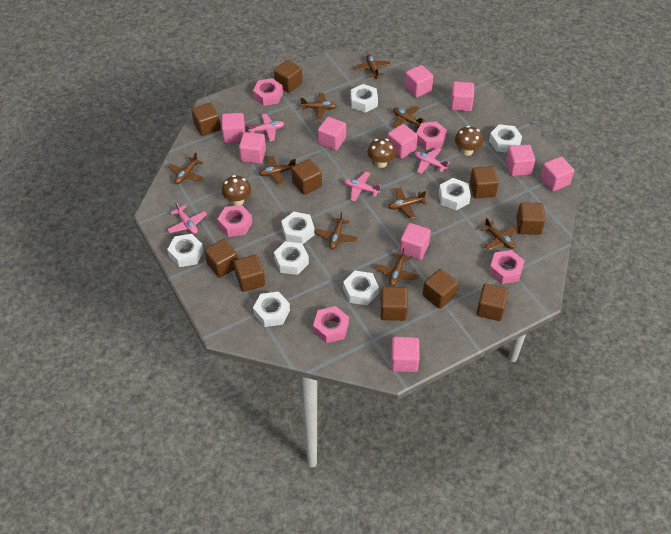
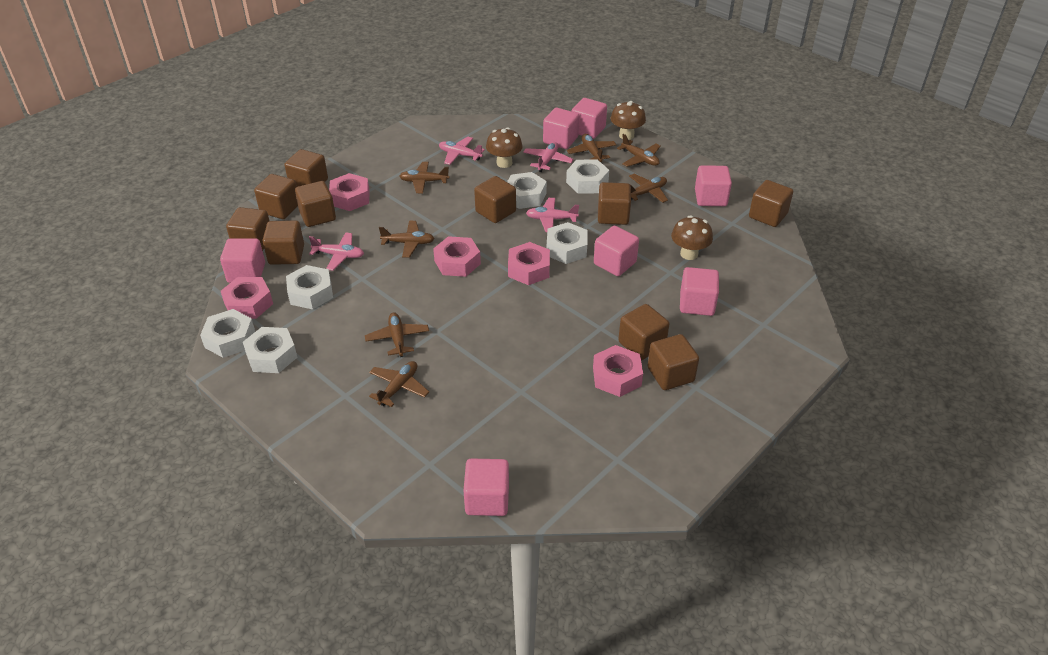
brown plane: [168,152,204,184] [259,156,296,185] [300,93,336,119] [315,212,358,249] [354,54,391,79] [375,248,419,287] [388,188,427,219] [393,106,425,129] [480,218,517,250] = 9 -> [365,312,429,357] [369,361,429,407] [379,221,435,258] [399,162,450,193] [567,134,616,162] [617,134,661,167] [629,174,668,203] = 7
pink cube: [222,113,245,143] [239,132,266,164] [318,117,346,151] [387,124,418,159] [391,337,420,372] [399,223,431,260] [405,65,433,98] [450,81,474,112] [506,144,535,176] [540,156,574,192] = 10 -> [220,239,265,283] [463,458,509,516] [543,108,579,149] [572,98,607,139] [594,226,639,276] [680,267,719,316] [695,165,732,206] = 7
white nut: [167,234,204,267] [253,292,290,327] [274,241,309,275] [281,212,315,244] [343,271,379,305] [350,84,378,113] [439,178,471,210] [489,124,522,153] = 8 -> [200,309,255,358] [243,327,298,373] [286,265,333,309] [507,172,547,209] [547,222,588,264] [566,159,609,194] = 6

